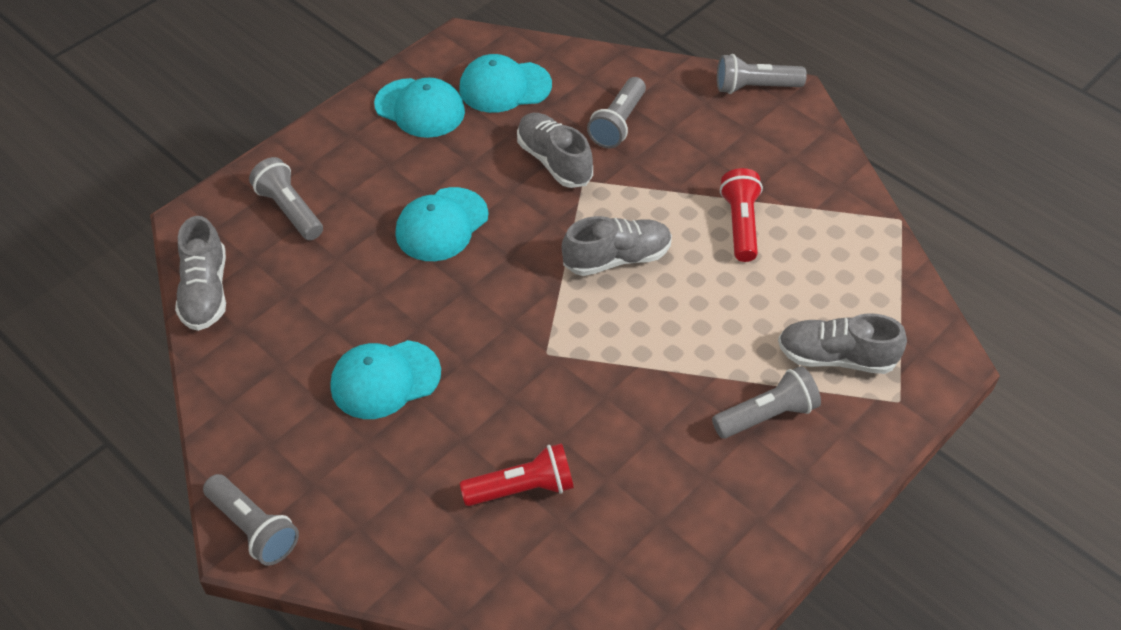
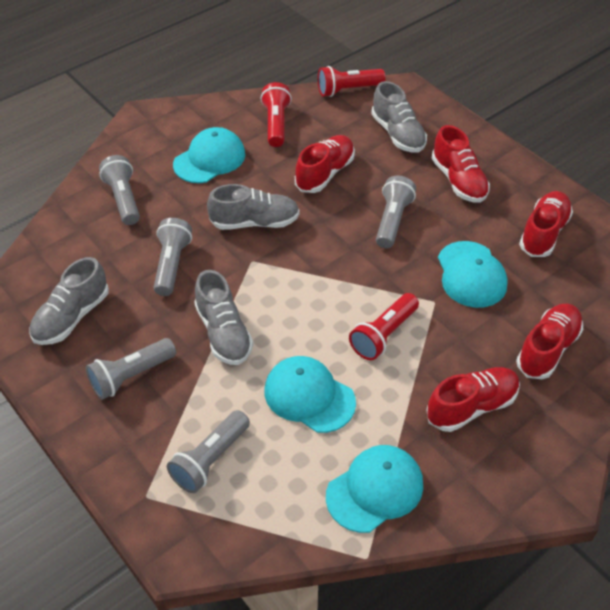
red flashlight: [460,443,574,506] [720,168,763,262] = 2 -> [261,82,292,147] [318,66,386,97] [349,293,419,360] = 3
red shoe: none = 0 -> [295,135,355,193] [427,367,520,432] [432,125,490,203] [516,303,583,379] [519,191,573,257] = 5

